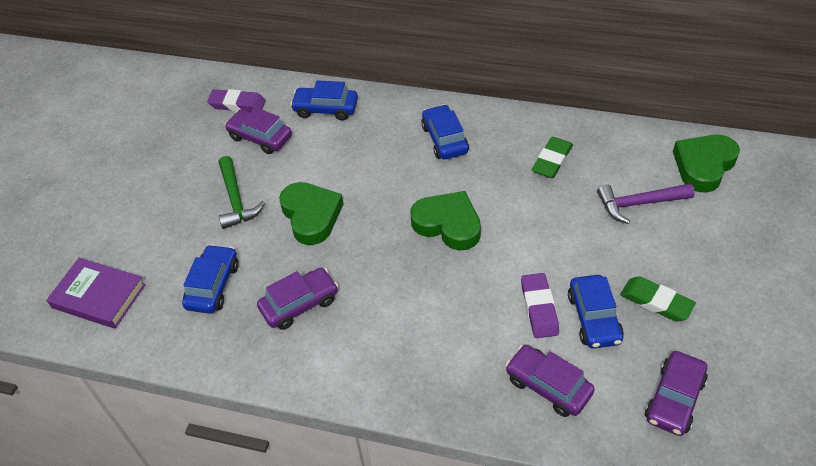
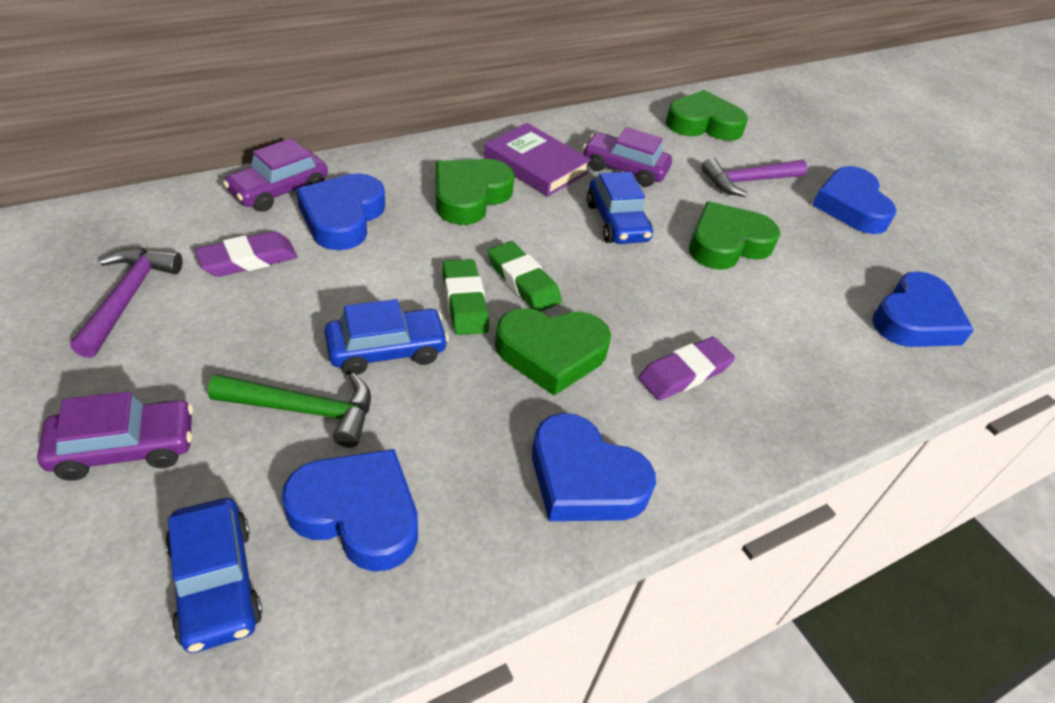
blue car: [182,244,239,314] [290,80,358,121] [421,104,469,159] [568,275,624,349] = 4 -> [165,498,262,653] [324,299,449,375] [587,172,653,244] = 3
blue heart: none = 0 -> [282,449,418,572] [296,173,385,250] [532,413,656,521] [812,166,897,234] [872,271,974,347] = 5
green heart: [279,182,344,245] [410,191,481,251] [673,135,740,192] = 3 -> [435,159,514,225] [495,308,611,396] [665,90,748,141] [689,201,780,270] = 4
purple car: [225,107,292,154] [257,268,338,330] [505,345,595,417] [645,351,708,436] = 4 -> [37,391,193,481] [223,138,328,212] [583,127,672,187] = 3
purple hammer: [597,184,695,224] = 1 -> [70,248,183,358] [701,158,808,197] = 2

